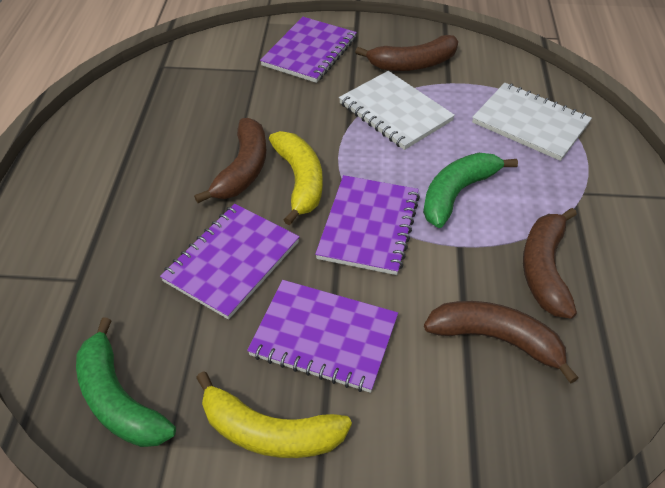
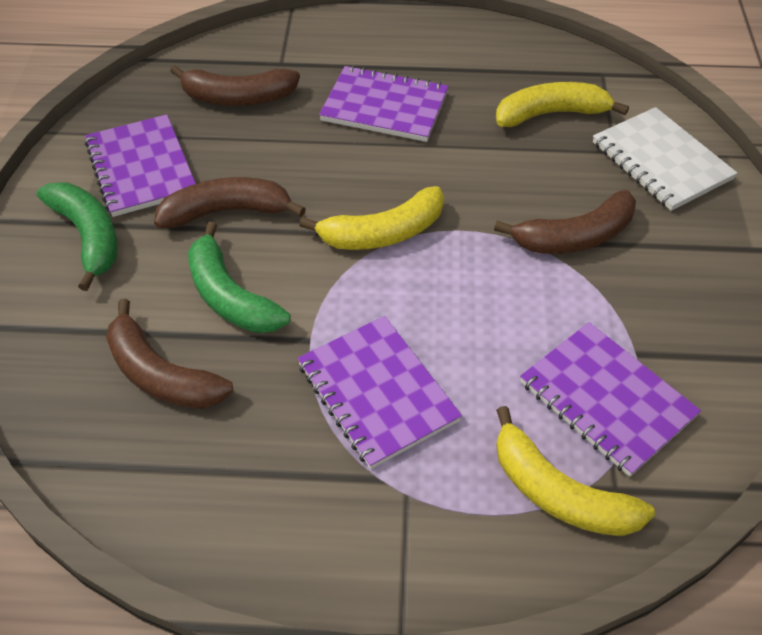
white notebook: [339,71,455,150] [472,83,592,161] = 2 -> [593,107,737,211] = 1
yellow banana: [196,371,352,458] [269,131,323,225] = 2 -> [299,186,444,250] [496,82,629,127] [496,406,655,536] = 3

